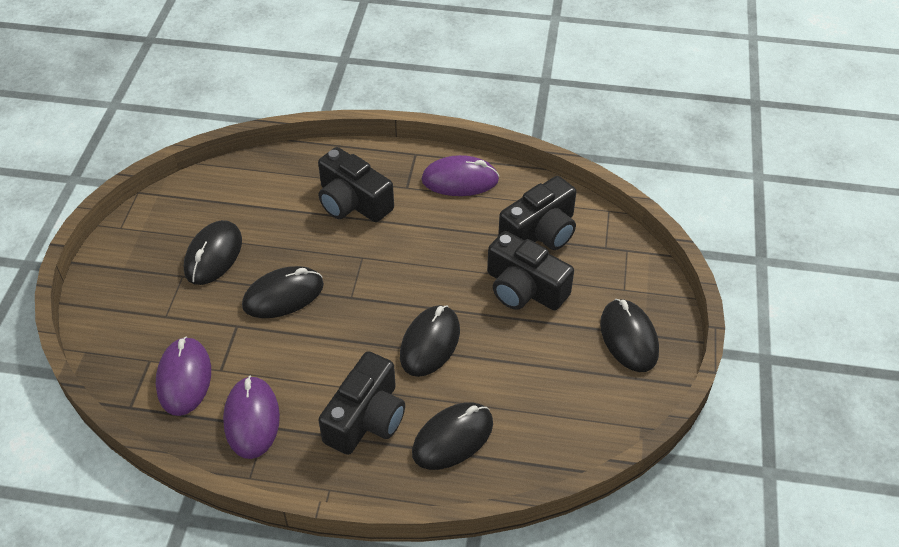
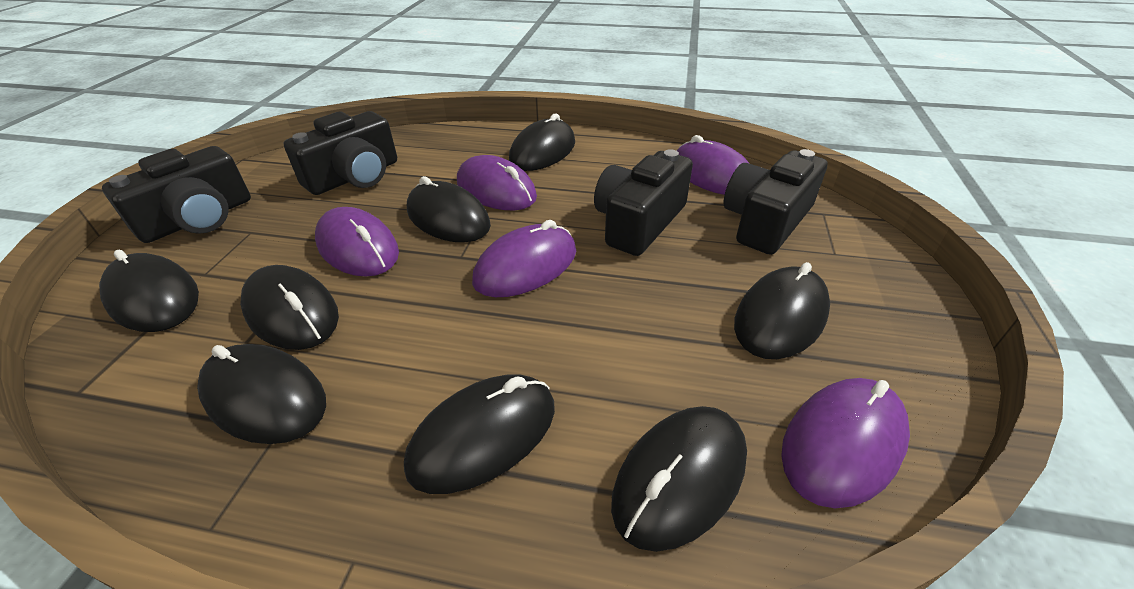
black mouse: [184,220,242,285] [242,266,324,318] [400,305,460,377] [412,402,493,470] [600,299,659,372] = 5 -> [99,250,199,332] [197,344,326,444] [240,265,339,350] [404,374,555,494] [407,176,491,242] [509,113,575,171] [611,406,747,552] [734,262,830,359] = 8
purple mouse: [156,336,211,416] [223,376,280,459] [422,155,499,196] = 3 -> [315,207,399,276] [457,155,537,210] [472,220,576,297] [677,135,750,195] [781,378,910,508] = 5

